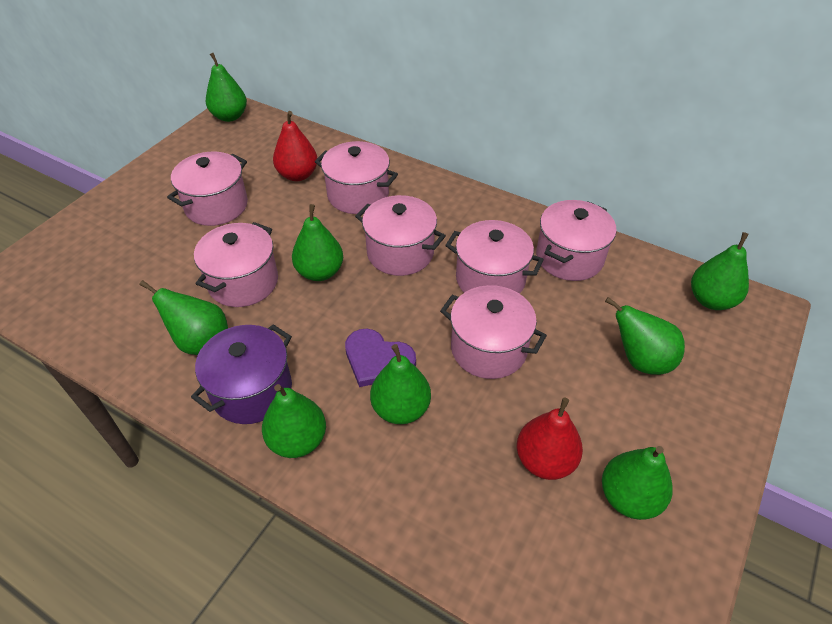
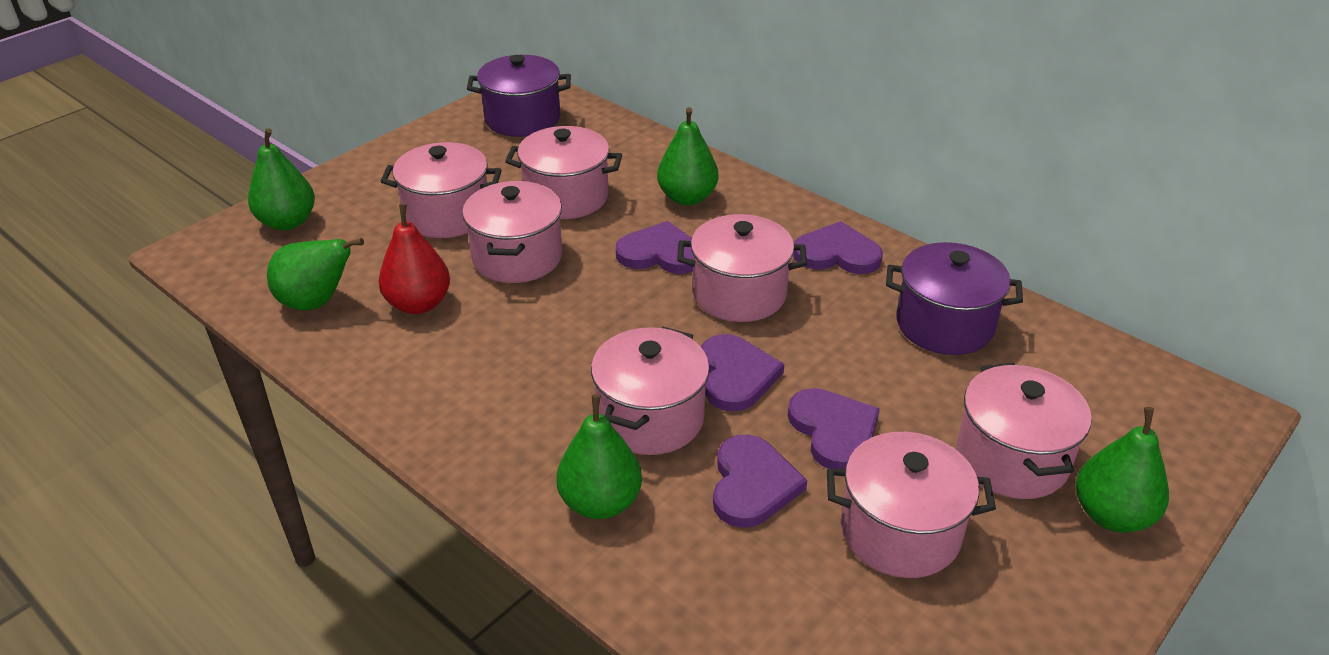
green pear: [139,280,228,355] [206,53,247,122] [262,384,326,458] [292,204,343,281] [370,344,431,424] [602,446,673,520] [605,297,685,375] [691,232,749,310] = 8 -> [248,128,315,230] [267,238,364,310] [556,394,642,519] [657,107,718,205] [1076,407,1169,532] = 5
purple heart: [345,329,416,387] = 1 -> [616,221,693,274] [701,334,784,412] [713,434,807,528] [788,388,880,469] [793,221,883,274] = 5
purple pot: [191,324,292,424] = 1 -> [467,55,571,137] [886,242,1023,355] = 2
red pear: [273,111,317,181] [517,398,583,480] = 2 -> [379,204,450,314] = 1

